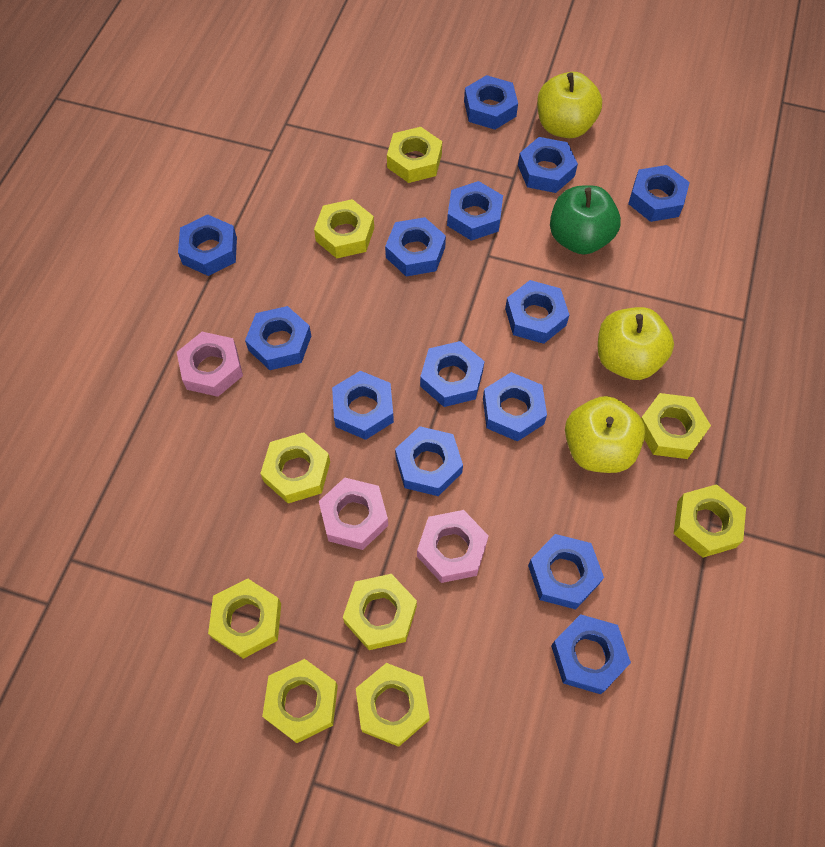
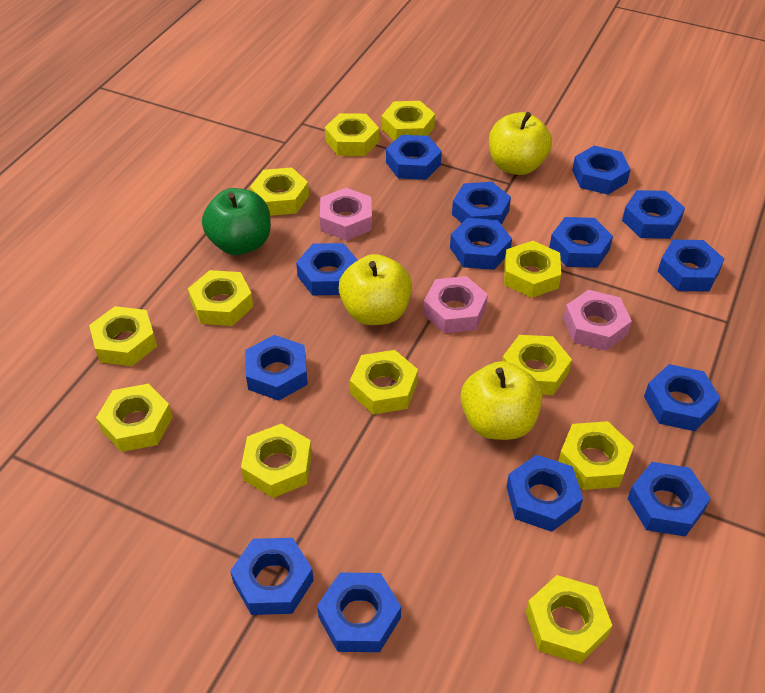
yellow nut: [208,578,281,659] [260,432,330,503] [262,659,338,743] [314,199,374,258] [343,574,417,650] [356,663,430,747] [387,127,442,183] [641,393,711,459] [674,484,746,558] = 9 -> [89,306,157,366] [96,384,173,452] [188,270,253,326] [241,424,312,498] [250,167,309,216] [325,113,379,156] [350,350,418,415] [382,101,435,141] [502,335,572,395] [504,241,561,298] [526,575,613,664] [558,421,634,490] = 12

